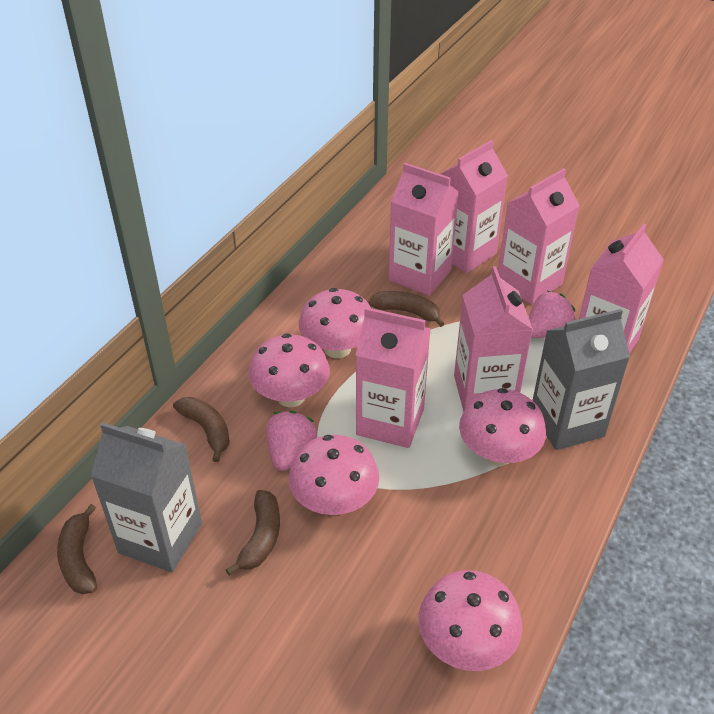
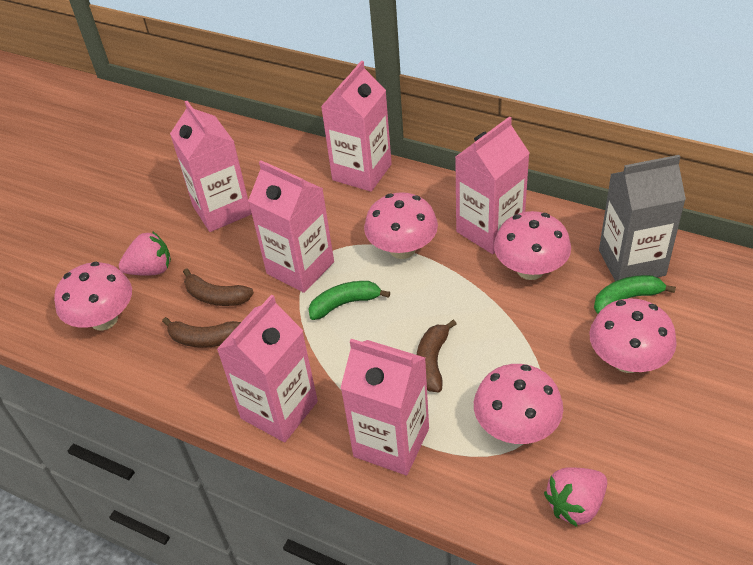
brown banana: [57,504,97,594] [173,397,230,462] [226,490,280,575] [369,291,445,327] = 4 -> [162,317,241,348] [183,268,254,306] [417,320,456,392] = 3
green banana: none = 0 -> [309,281,390,320] [594,275,676,314] = 2
grey carton: [91,422,202,572] [532,309,630,450] = 2 -> [599,155,686,281] = 1

